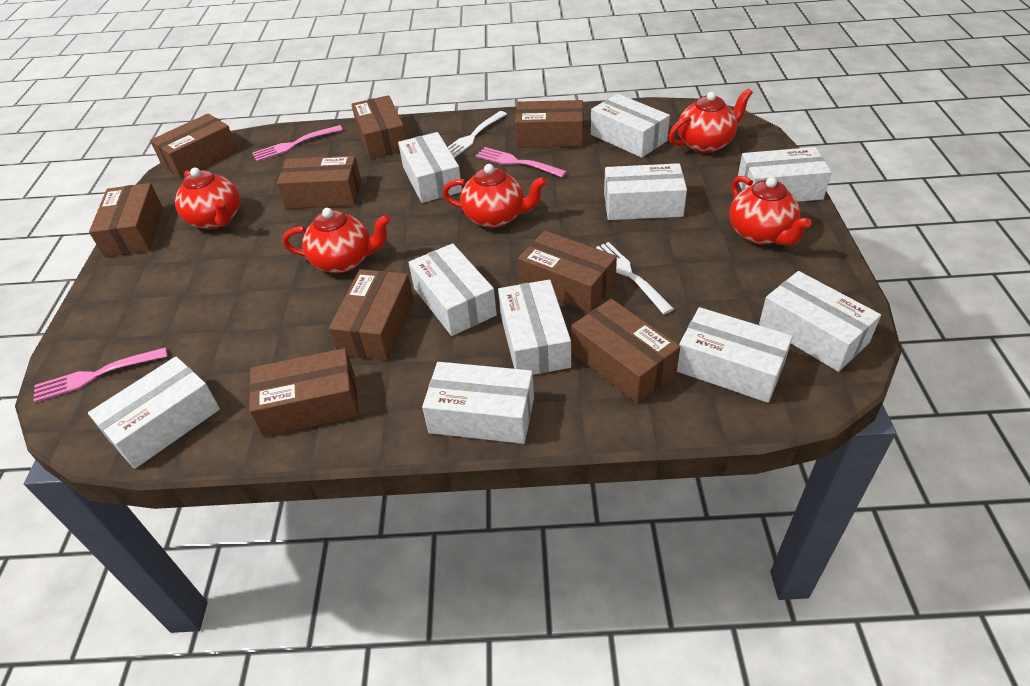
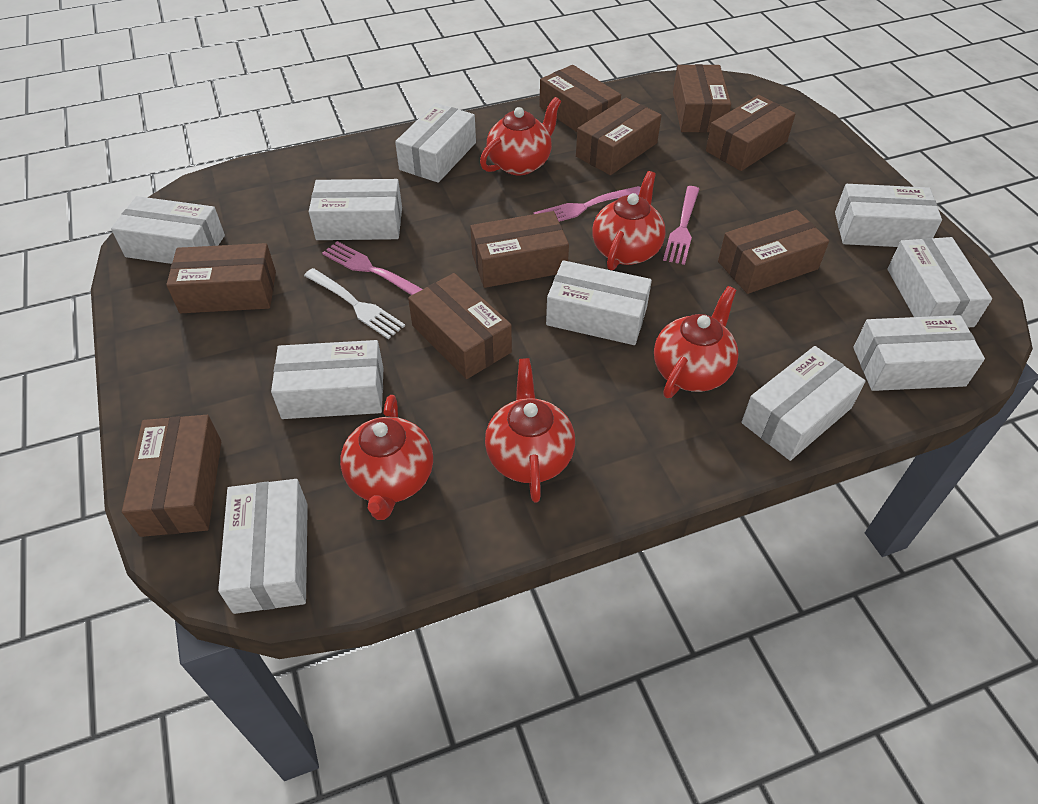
white fork: [448,111,507,158] [596,242,674,314] = 2 -> [304,268,405,339] = 1

